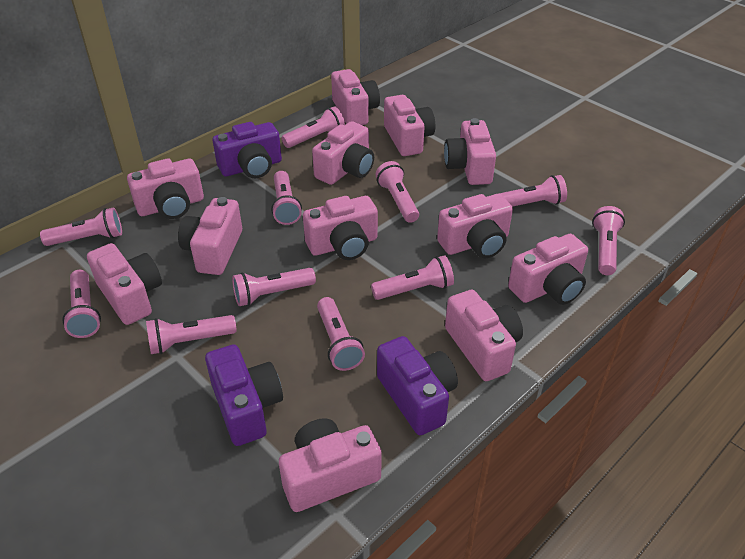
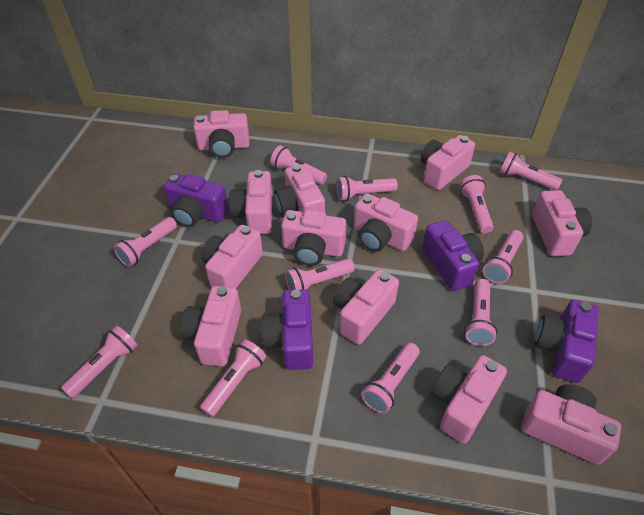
purple camera: [205,344,283,446] [213,122,282,178] [377,336,458,435] = 3 -> [164,173,229,227] [261,289,313,370] [422,220,484,291] [534,300,599,383] = 4

